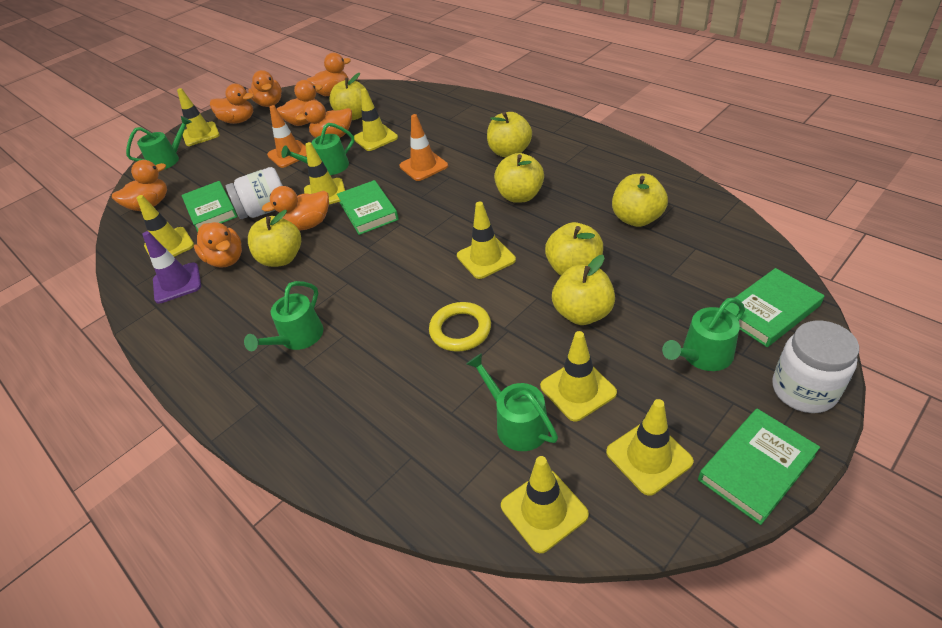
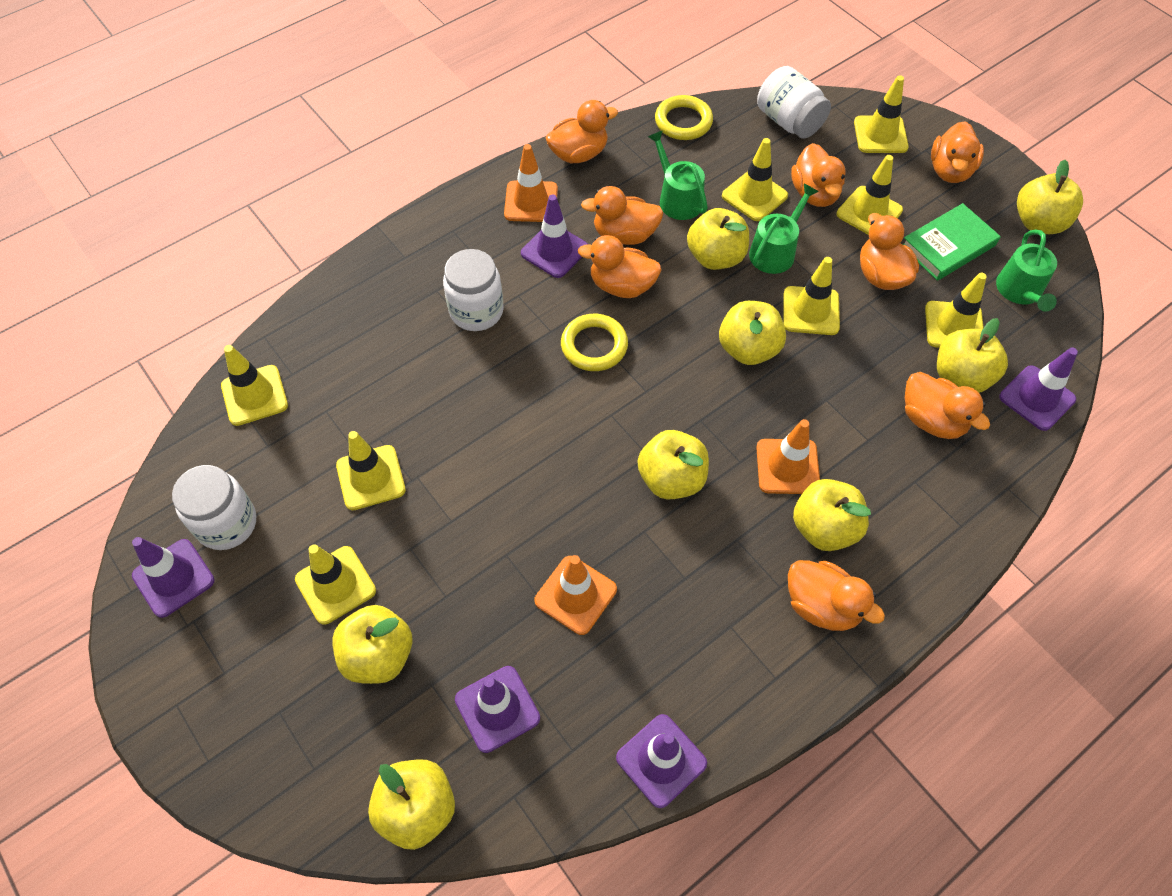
green book: [181,181,238,232] [337,180,399,235] [698,409,820,525] [725,268,824,347] = 4 -> [902,203,1001,281] = 1
green watering can: [126,116,191,169] [244,281,323,351] [281,123,354,175] [467,353,558,451] [662,298,745,371] = 5 -> [648,130,708,220] [749,184,819,274] [996,230,1057,312] = 3
orange traffic cone: [267,105,307,168] [399,114,448,181] = 2 -> [504,144,558,222] [534,555,617,635] [756,419,820,494] = 3
purple traffic cone: [142,231,201,304] = 1 -> [132,537,215,618] [455,666,540,753] [521,194,588,278] [616,714,707,808] [999,347,1078,431] = 5
white jar: [226,167,283,219] [772,321,859,413] = 2 -> [172,465,256,550] [443,249,504,331] [757,66,831,139] = 3
yellow apple: [248,210,301,267] [329,73,369,120] [487,112,532,157] [494,153,544,203] [545,222,603,275] [552,255,615,325] [612,173,668,227] = 7 -> [332,605,413,684] [368,759,455,850] [638,430,709,499] [687,208,749,270] [719,301,786,365] [793,479,871,551] [937,318,1008,393] [1017,160,1083,234] = 8
yellow ring: [429,302,491,352] = 1 -> [561,314,628,371] [655,95,713,140] = 2

